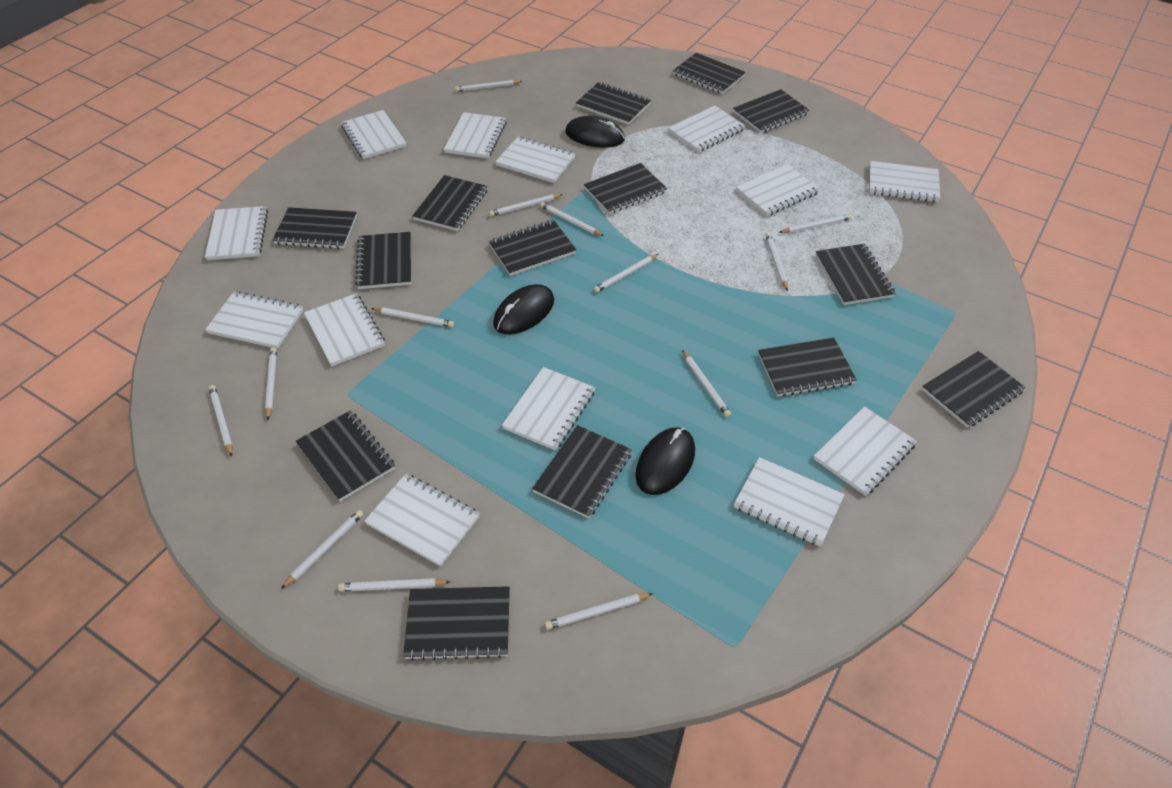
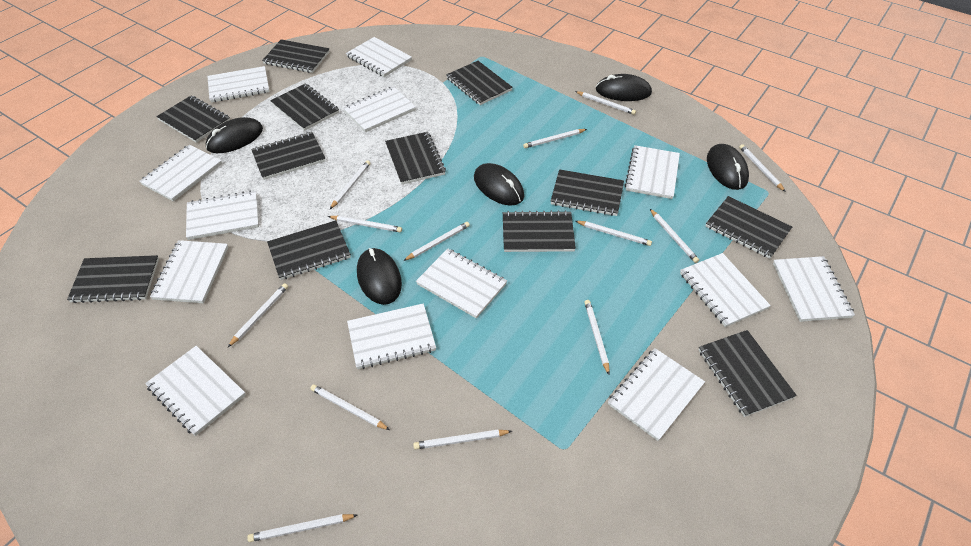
black mouse: [493,284,554,335] [565,116,625,148] [635,427,695,495] = 3 -> [206,117,263,153] [357,248,402,305] [474,163,524,206] [596,74,652,101] [707,144,749,190] = 5
black notebook: [272,207,357,249] [296,410,395,501] [355,232,411,289] [403,586,510,661] [412,175,488,231] [489,220,576,276] [532,425,632,518] [576,82,651,125] [584,163,667,214] [673,53,746,94] [733,89,810,133] [758,337,857,397] [816,244,895,305] [922,351,1026,428] = 14 -> [67,255,159,303] [156,96,230,143] [251,132,325,180] [262,39,330,73] [267,220,351,280] [270,83,339,131] [385,132,446,185] [446,61,513,105] [503,211,576,252] [551,169,624,216] [699,330,797,417] [706,196,792,259] = 12

